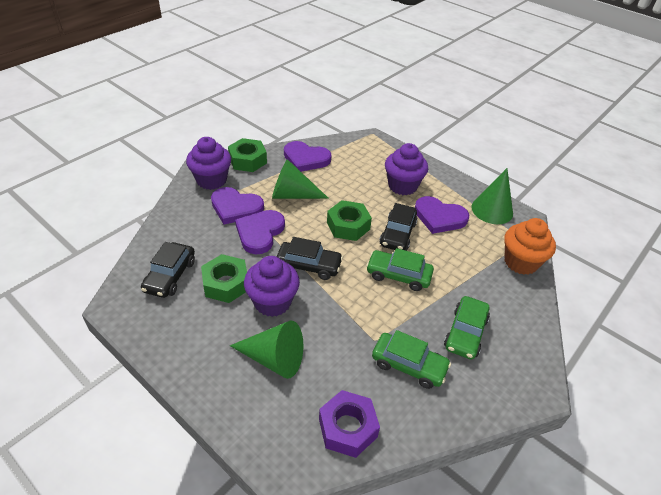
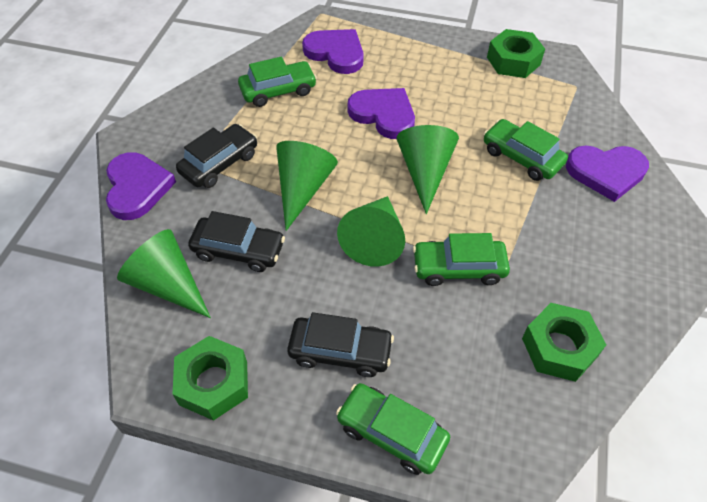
green car: [366,248,434,291] [372,330,451,389] [444,296,490,359] = 3 -> [238,57,317,107] [336,383,450,475] [413,233,510,286] [484,119,568,181] = 4
green cone: [230,321,303,379] [272,159,329,199] [471,168,513,224] = 3 -> [117,229,211,318] [276,141,338,231] [337,196,405,267] [397,125,459,214] = 4
orange cupcake: [504,218,556,275] = 1 -> none = 0
purple cupcake: [186,137,231,190] [244,256,300,317] [385,143,428,195] = 3 -> none = 0
purple nut: [319,390,380,458] = 1 -> none = 0

